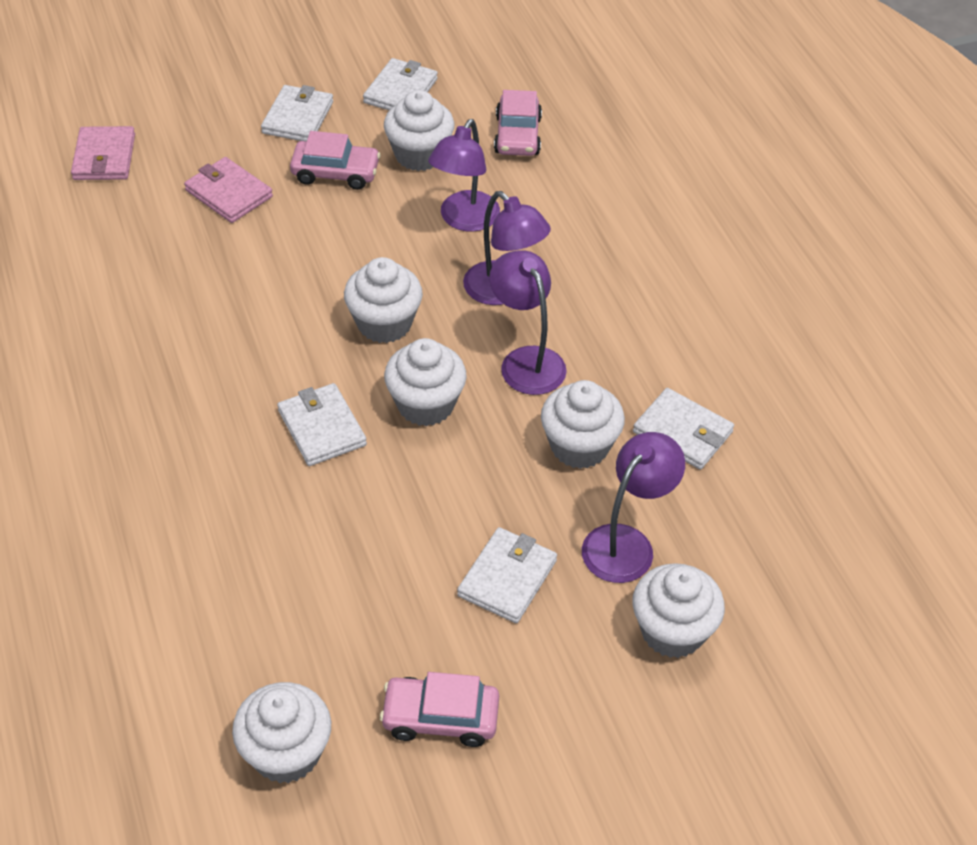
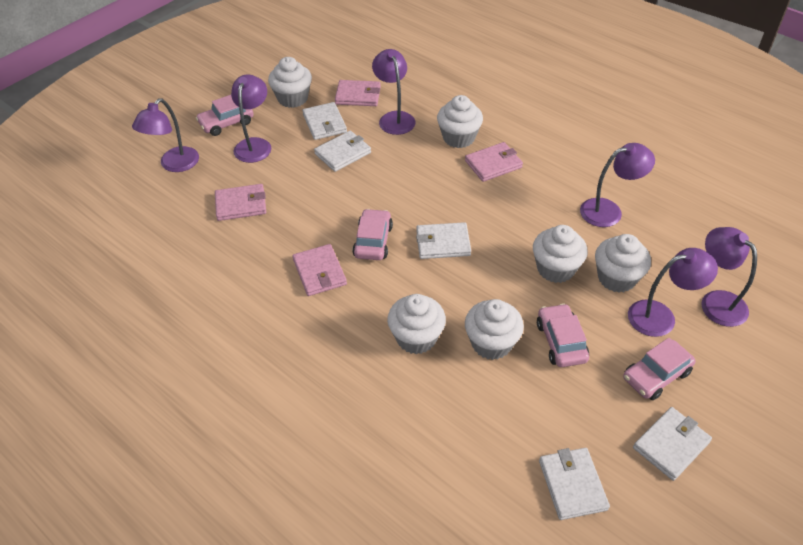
pink car: [290,131,381,190] [380,672,499,747] [494,90,542,156] = 3 -> [196,95,254,136] [352,209,393,260] [537,303,589,367] [623,338,696,400] = 4
pink wallet: [71,126,135,180] [184,157,273,223] = 2 -> [215,184,266,221] [293,244,347,296] [335,80,381,106] [465,142,523,182] = 4
purple lamp: [428,119,500,232] [463,191,551,305] [489,250,567,395] [582,432,685,583] = 4 -> [132,98,199,172] [231,74,271,163] [372,49,416,135] [580,143,655,227] [628,248,718,337] [701,227,757,327] = 6

